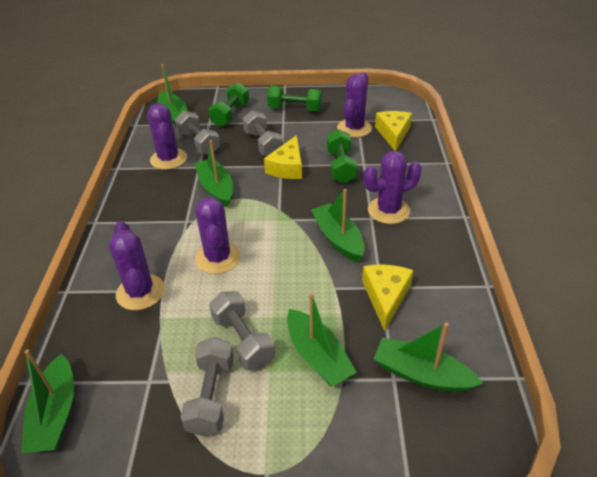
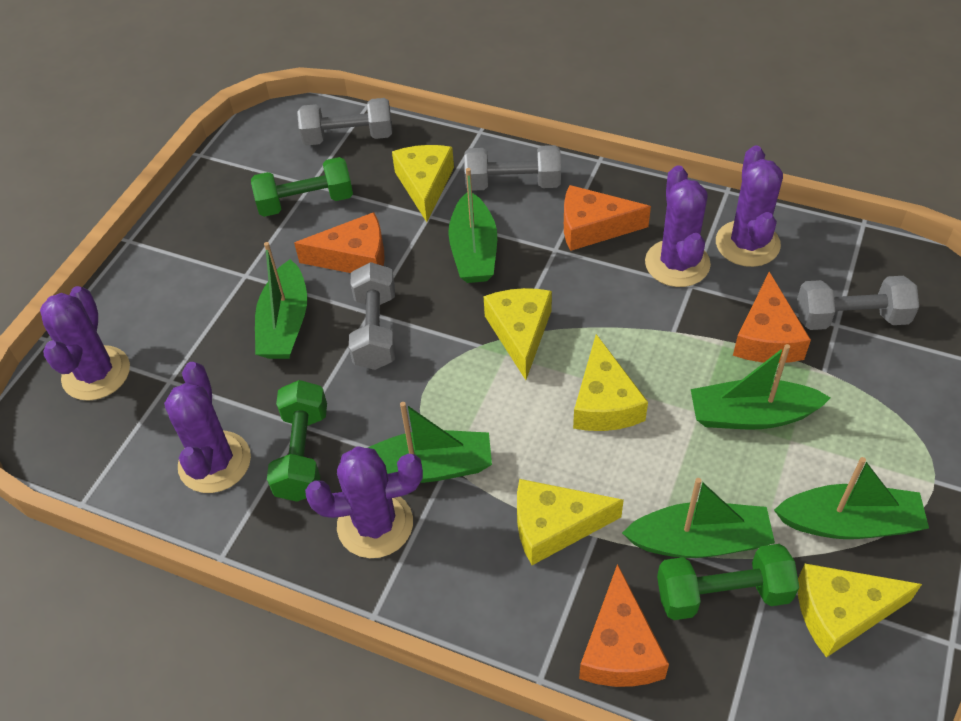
orange cheese: none = 0 -> [294,212,385,273] [564,185,651,251] [579,564,669,687] [733,272,811,363] = 4
yellow cheese: [264,135,302,179] [362,265,414,331] [375,111,412,151] = 3 -> [392,145,454,222] [484,288,552,380] [517,479,624,565] [573,334,648,431] [798,564,922,658] = 5

